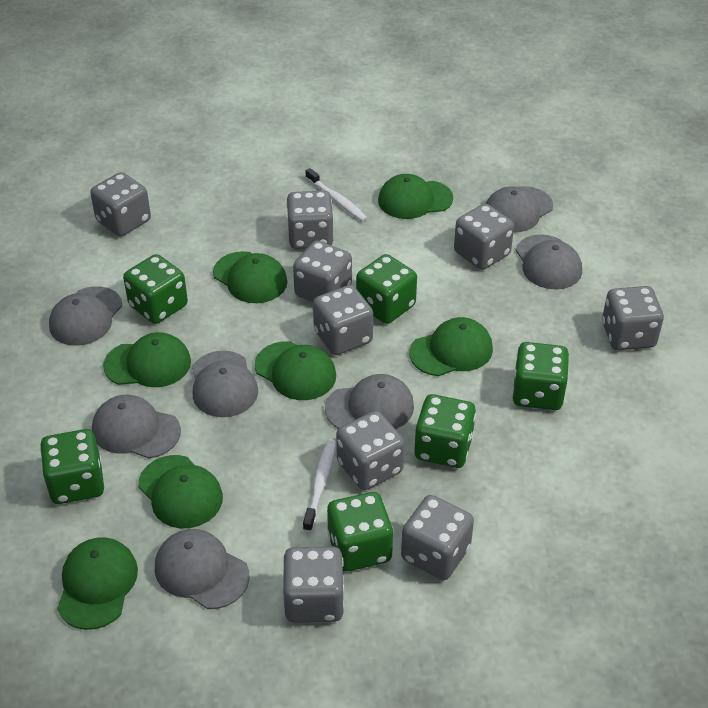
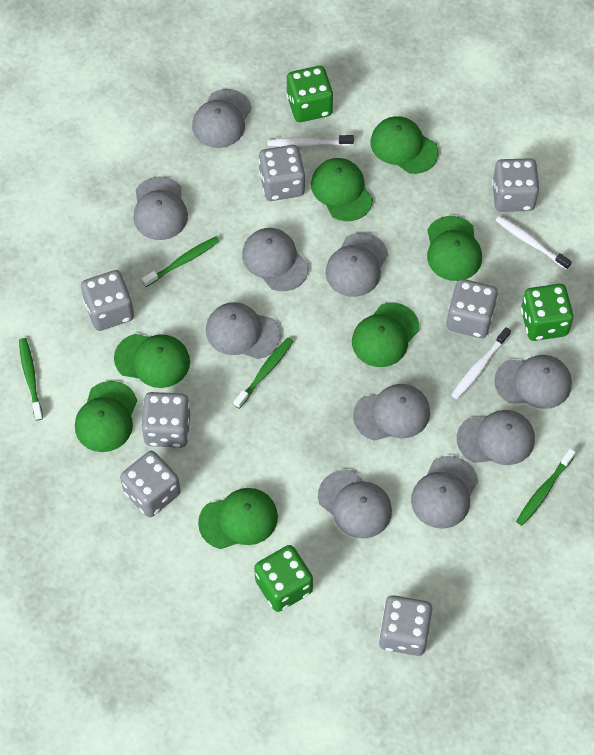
green dice: [40,429,104,504] [123,254,188,324] [327,492,393,572] [356,254,417,324] [414,394,476,468] [512,342,569,410] = 6 -> [254,545,313,612] [287,66,333,122] [521,284,574,341] = 3
green toothbrush: none = 0 -> [19,338,43,421] [142,237,220,287] [234,337,293,409] [516,449,576,526] = 4
grey cap: [49,286,122,346] [92,395,181,458] [155,529,250,609] [192,351,258,417] [325,374,414,429] [485,186,553,233] [516,234,582,290] = 7 -> [134,176,188,240] [192,89,252,148] [206,302,281,359] [242,228,309,291] [318,470,392,538] [325,233,388,297] [353,384,430,441] [411,456,478,529] [457,410,535,465] [494,355,572,409] = 10
grey dice: [90,172,151,236] [282,546,344,623] [286,191,334,249] [293,241,352,302] [313,285,373,355] [336,411,405,490] [401,495,474,580] [454,204,514,270] [602,286,664,350] = 9 -> [81,270,134,331] [120,451,181,517] [141,392,190,448] [259,145,305,201] [379,595,432,656] [447,279,498,338] [492,158,540,212] = 7
white toothbrush: [303,439,336,532] [305,168,368,222] = 2 -> [267,135,354,147] [451,327,511,399] [496,216,572,270] = 3

